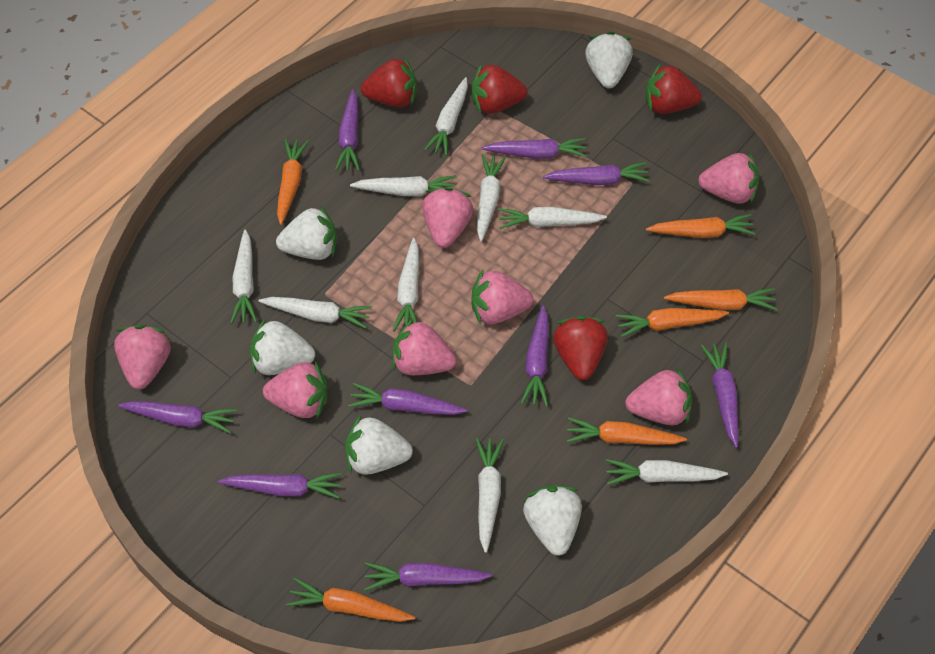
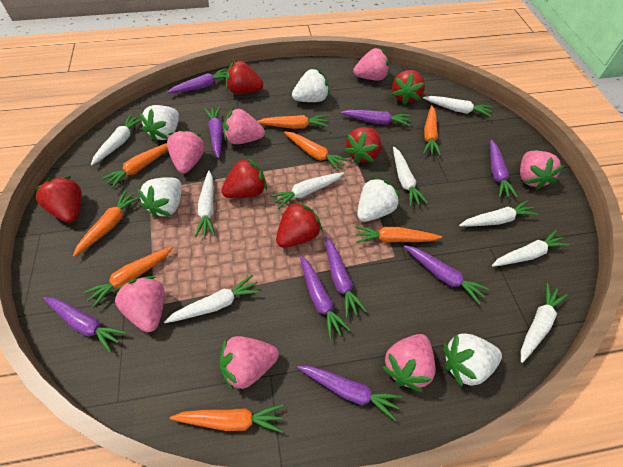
orange carrot: [277,139,309,225] [286,578,415,622] [566,417,687,445] [616,308,729,338] [646,214,755,238] [664,288,777,310] = 6 -> [73,190,140,257] [83,246,173,308] [102,143,168,189] [170,404,283,433] [257,115,328,129] [284,131,349,171] [355,226,442,243] [423,105,441,156] = 8
red strawberry: [361,57,417,107] [472,64,527,114] [553,316,608,380] [645,63,702,114] = 4 -> [33,176,82,223] [221,157,267,198] [226,60,263,94] [276,201,323,248] [344,127,381,164] [392,70,425,105] = 6

